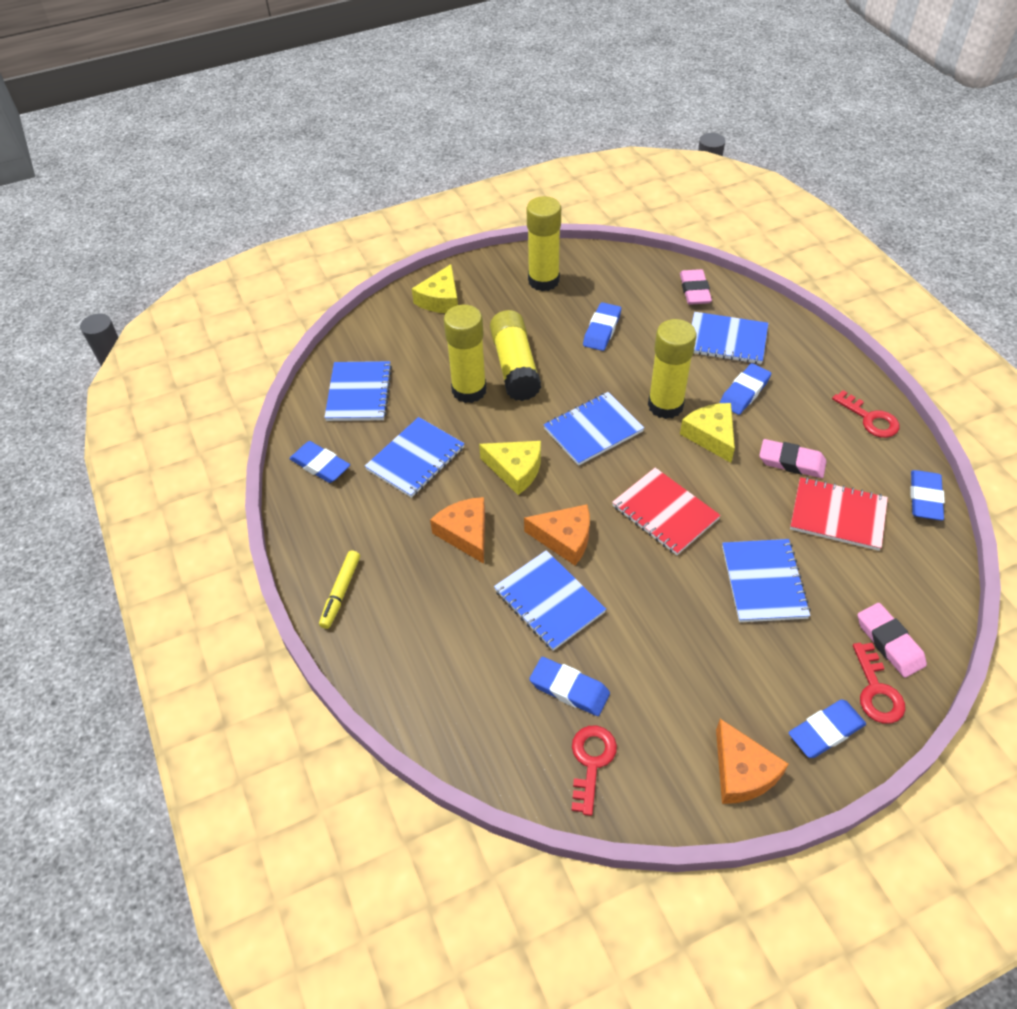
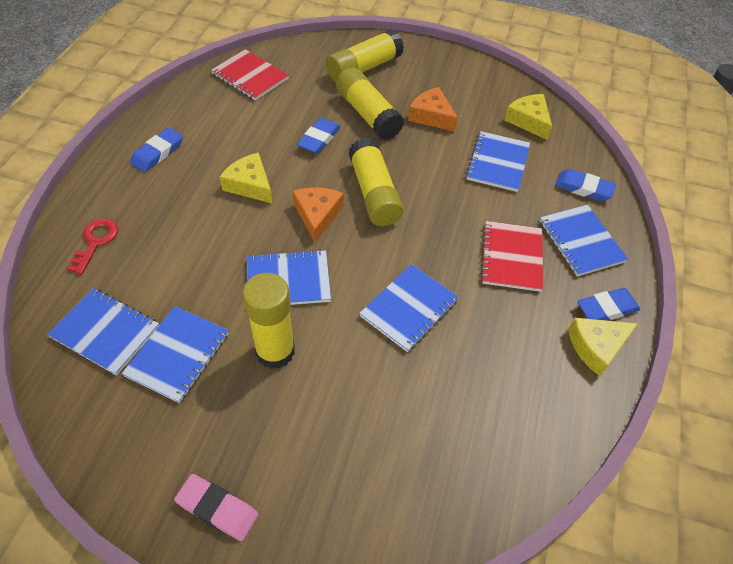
blue eraser: [289,441,350,483] [529,657,610,716] [583,302,621,351] [720,363,771,415] [788,699,866,758] [910,470,945,520] = 6 -> [130,127,183,172] [297,118,341,154] [555,169,616,201] [577,288,641,320] = 4
orange cheese: [430,497,485,564] [524,504,590,565] [716,719,789,804] = 3 -> [293,187,344,243] [408,87,458,131] = 2
pink eraser: [680,269,712,305] [759,439,827,478] [858,603,927,678] = 3 -> [174,474,258,541] = 1
red key: [571,726,617,816] [832,390,900,438] [853,643,905,724] = 3 -> [67,219,118,275] = 1
yellow marker: [319,550,360,629] = 1 -> none = 0

